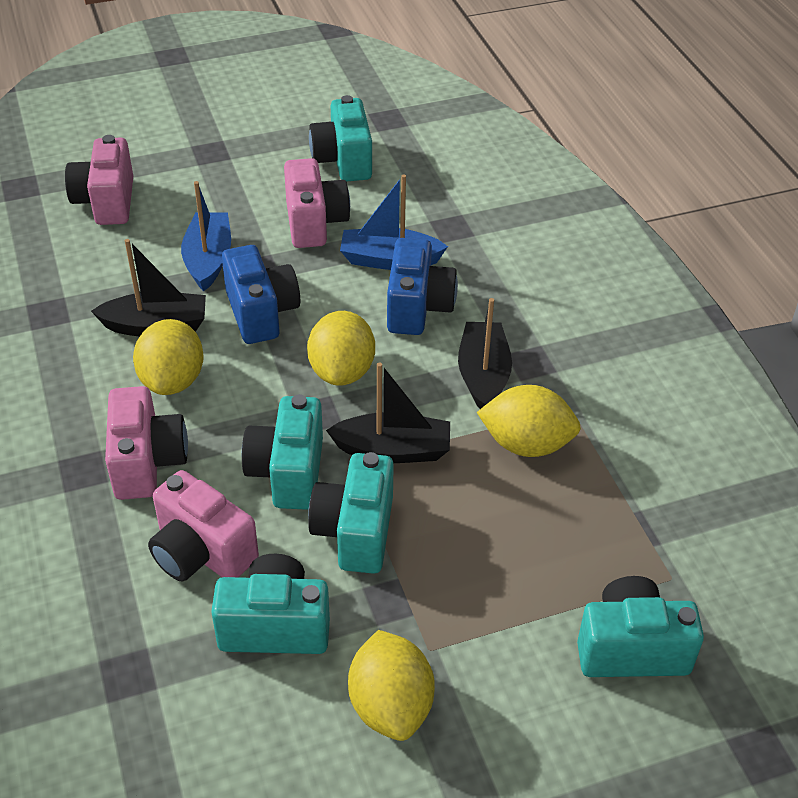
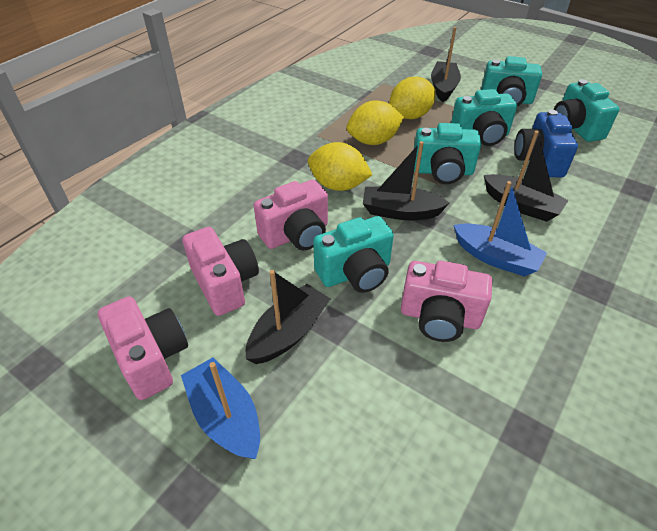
black boat: [91,239,206,336] [326,362,450,463] [458,298,512,409] = 3 -> [246,270,331,364] [363,141,449,220] [431,27,461,102] [484,131,569,222] = 4
blue camera: [222,245,300,344] [387,238,458,335] = 2 -> [514,109,578,177] = 1
yellow lemon: [133,319,204,395] [307,311,375,386] [348,630,435,741] [477,385,581,457] = 4 -> [308,142,372,191] [346,100,404,145] [389,77,436,119] = 3

